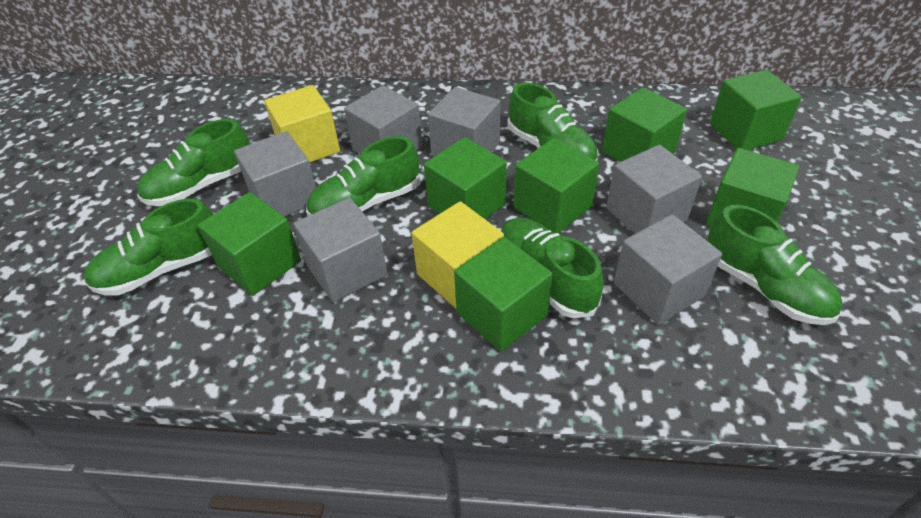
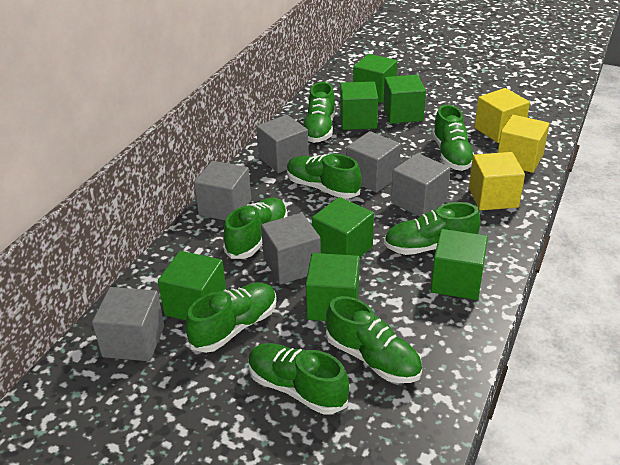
green shoe: [84,199,213,296] [137,119,250,206] [306,136,420,216] [501,217,604,318] [507,83,598,161] [707,205,842,325] = 6 -> [186,282,277,353] [223,197,288,259] [248,343,349,415] [287,154,361,199] [303,82,336,143] [326,296,422,383] [384,202,481,255] [432,105,474,171] = 8
yellow cube: [264,85,340,163] [412,201,504,308] = 2 -> [469,152,525,211] [475,88,530,143] [498,115,550,173] = 3

